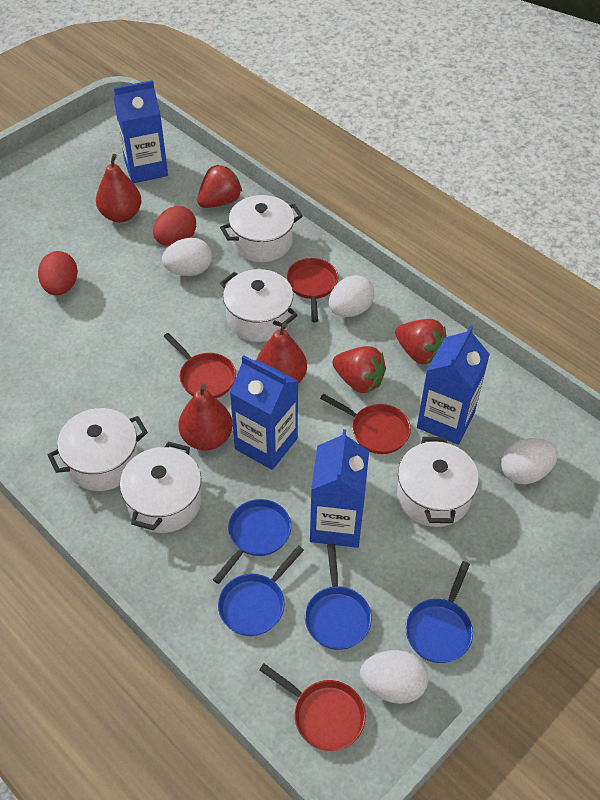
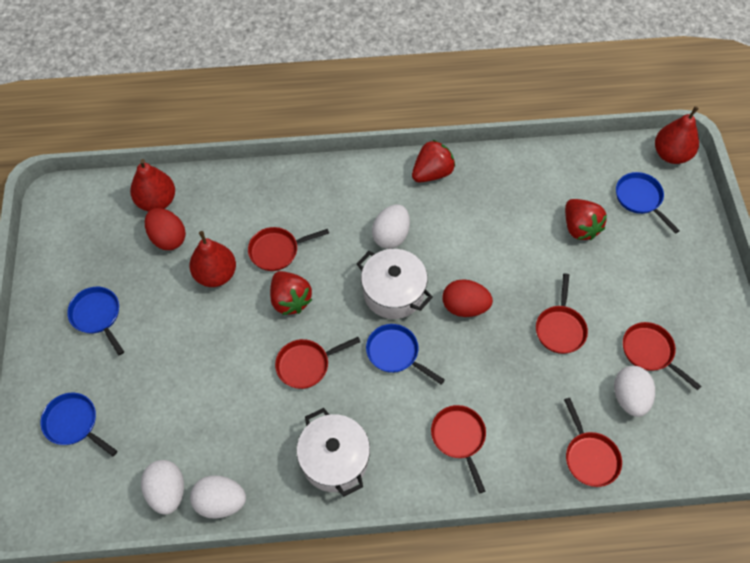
blue carton: [114,80,168,183] [230,355,299,470] [310,429,369,548] [417,325,490,445] = 4 -> none = 0
red pan: [163,333,236,398] [259,664,366,751] [286,258,338,322] [320,394,411,454] = 4 -> [248,227,329,271] [275,337,360,389] [431,405,486,494] [536,273,588,354] [564,398,622,487] [623,322,701,390] = 6
white pot: [48,408,148,491] [120,441,202,533] [220,195,303,262] [220,269,298,342] [397,437,479,527] = 5 -> [296,408,370,497] [357,249,433,319] = 2

